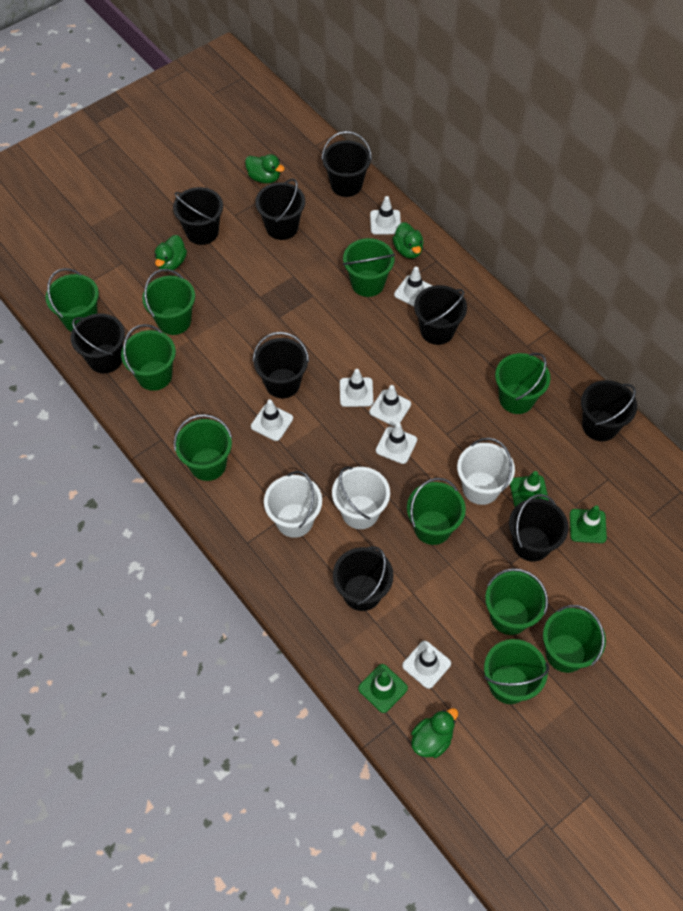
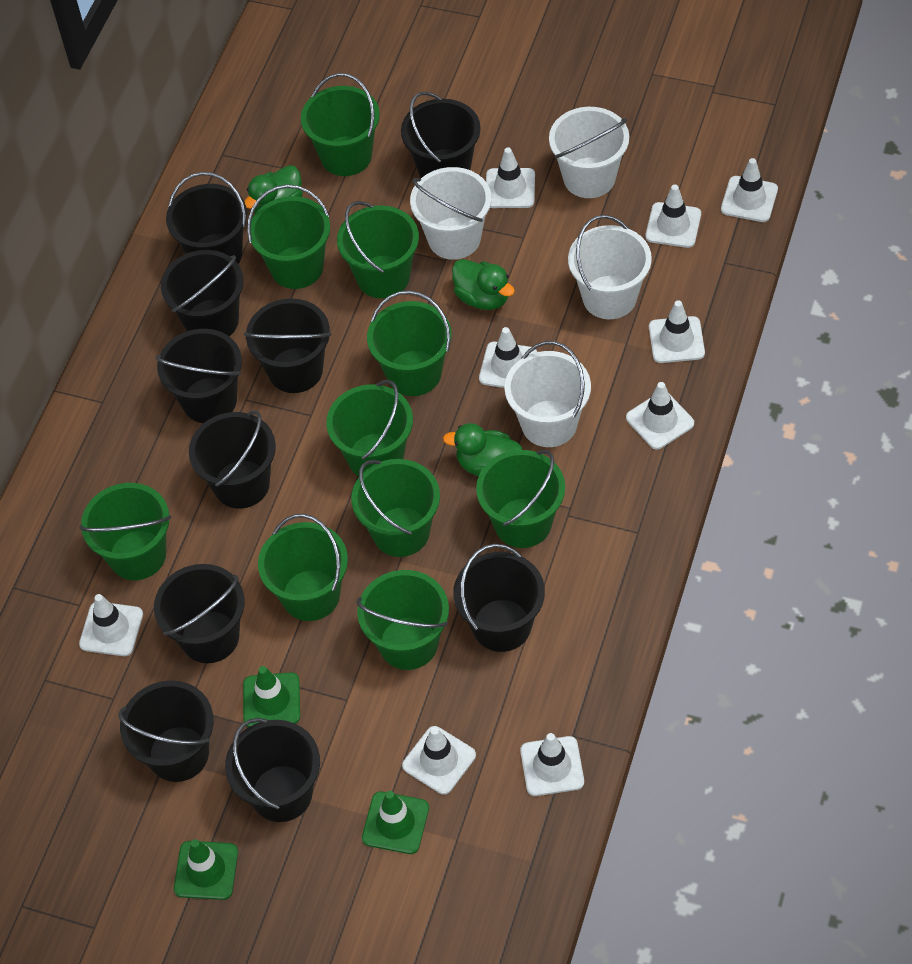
black bucket: [71,313,125,374] [173,187,223,245] [253,332,309,398] [255,179,305,240] [322,131,372,197] [333,546,394,611] [414,285,467,345] [509,494,569,562] [581,380,637,441] = 9 -> [118,680,214,782] [154,564,245,663] [156,329,242,423] [161,250,244,336] [166,172,247,264] [189,411,276,509] [225,718,320,822] [244,298,331,393] [401,92,481,178] [453,544,545,652] = 10
green duck: [155,235,187,272] [245,154,285,184] [393,222,424,259] [411,708,458,758] = 4 -> [244,165,303,213] [443,423,522,476] [452,259,515,310] = 3
white bucket: [264,471,322,538] [332,467,390,529] [457,438,515,505] = 3 -> [410,167,491,260] [505,341,591,447] [549,107,629,198] [568,215,652,319] = 4
white traffic cone: [251,400,293,441] [340,369,373,407] [369,385,411,427] [370,196,401,235] [376,423,417,464] [394,267,432,307] [402,641,451,689] = 7 -> [79,594,143,656] [402,726,476,795] [479,327,537,388] [486,148,535,208] [520,733,584,796] [626,382,694,449] [646,185,701,248] [649,300,705,363] [721,158,778,222] = 9

